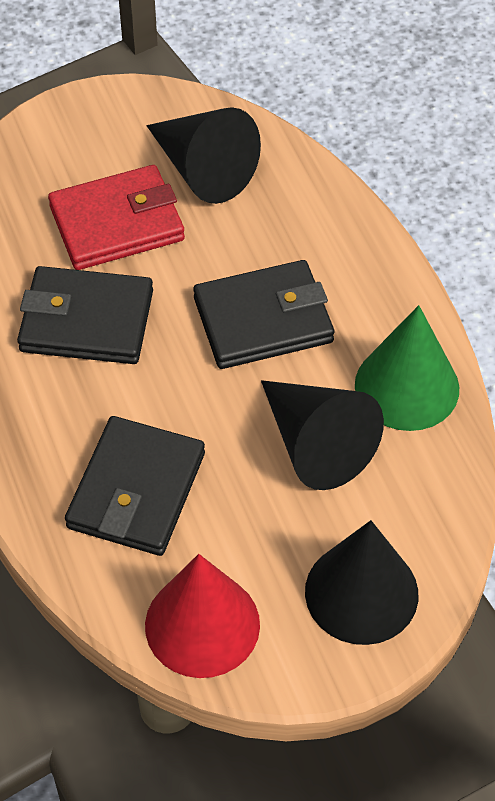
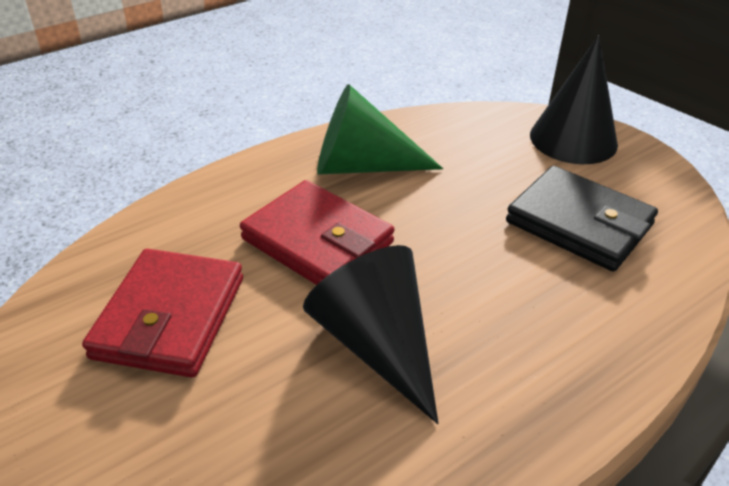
black cone: [146,107,261,204] [261,380,384,490] [305,520,418,645] = 3 -> [303,245,439,424] [530,35,618,164] = 2
black wallet: [17,266,153,364] [65,416,205,556] [193,260,334,369] = 3 -> [506,166,658,272] = 1
red cone: [145,554,260,678] = 1 -> none = 0
red wallet: [48,165,185,270] = 1 -> [82,249,243,377] [240,180,394,285] = 2

